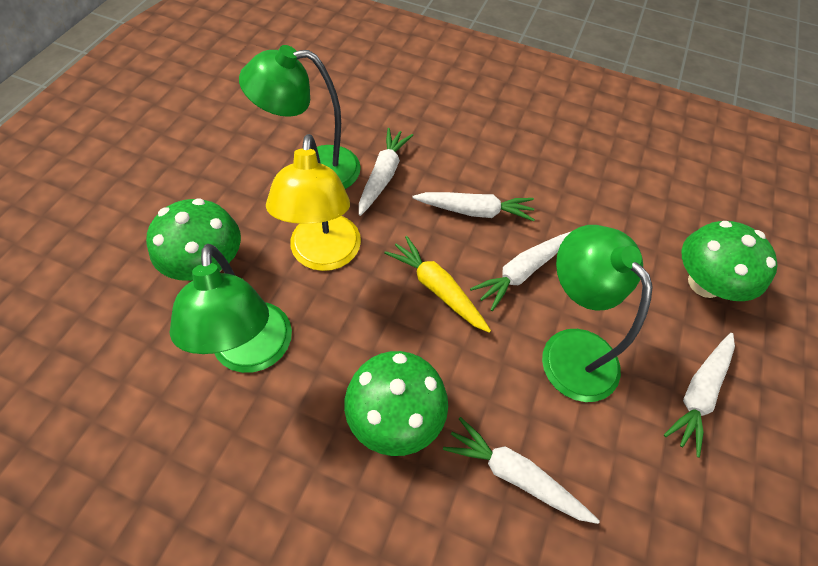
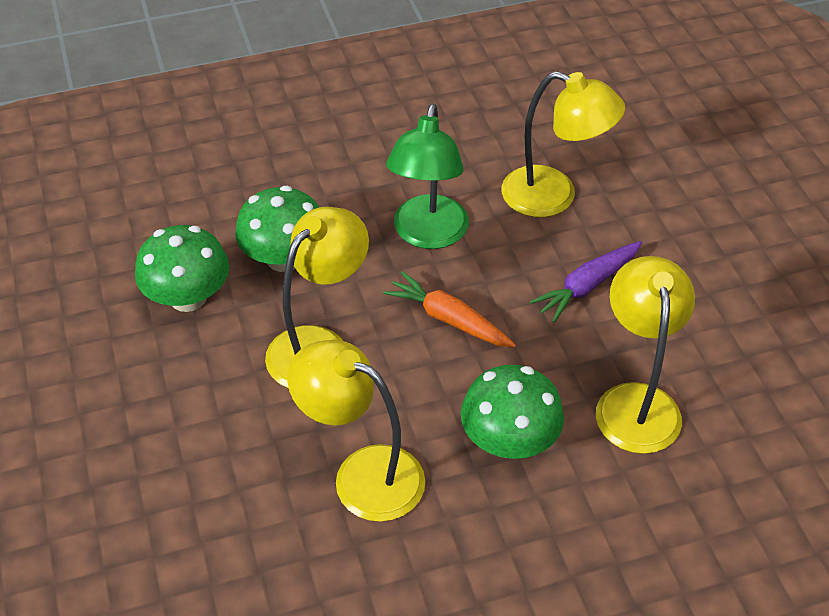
green lamp: [169,244,292,373] [239,45,361,189] [542,225,653,402] = 3 -> [386,104,469,249] = 1
orange carrot: none = 0 -> [383,271,516,348] = 1
purple carrot: none = 0 -> [530,241,642,323] = 1
white carrot: [359,128,413,216] [412,192,535,221] [443,417,600,524] [470,232,570,311] [664,333,735,458] = 5 -> none = 0
yellow carrot: [384,236,491,333] = 1 -> none = 0
yellow lamp: [266,134,361,271] = 1 -> [265,207,369,388] [287,340,425,522] [501,71,625,217] [596,256,695,454] = 4

